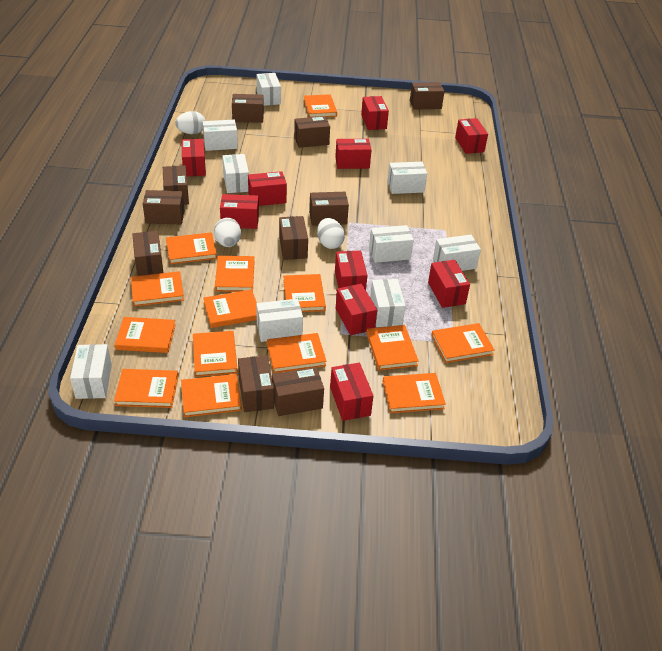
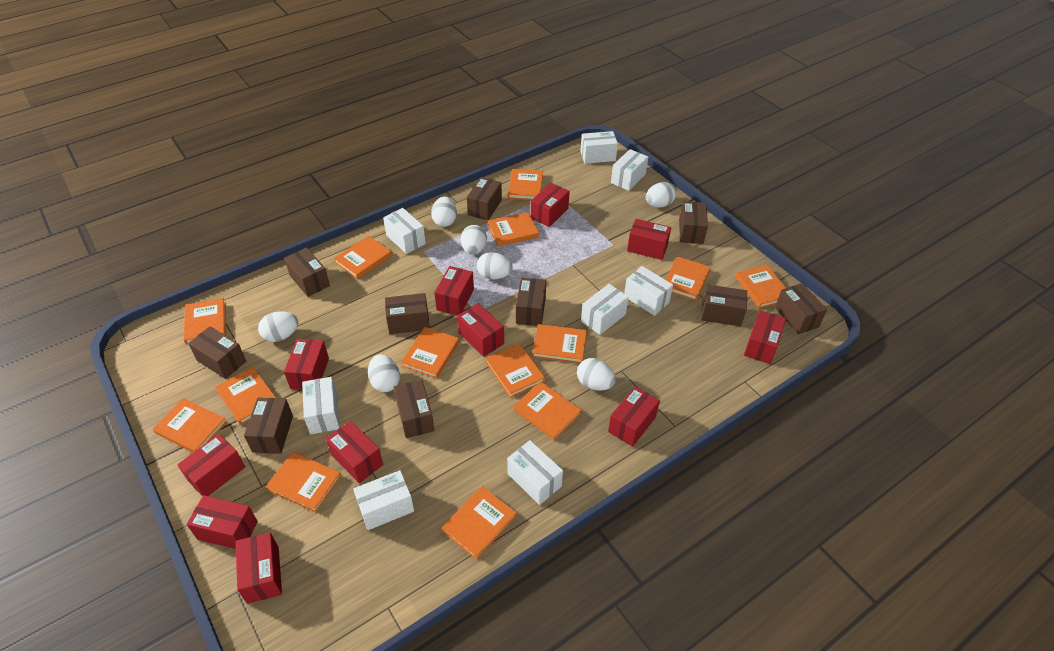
red box: [181,139,206,176] [220,194,259,229] [248,171,287,206] [330,363,373,421] [335,139,372,169] [335,251,367,290] [336,284,377,335] [361,96,389,130] [428,260,470,308] [455,118,488,154] = 10 -> [177,434,245,496] [187,495,258,549] [236,532,282,604] [284,339,329,390] [326,421,383,483] [434,266,474,315] [457,303,504,357] [531,183,570,227] [608,386,660,447] [627,219,671,260] [744,310,786,364] = 11
white box: [70,344,112,399] [203,120,238,151] [222,154,249,193] [256,299,303,342] [257,73,281,106] [369,225,414,263] [370,279,406,327] [387,162,427,194] [433,235,481,271] = 9 -> [302,377,340,434] [353,470,414,530] [383,208,426,254] [507,440,563,505] [580,131,618,164] [581,284,629,335] [611,149,648,191] [624,266,673,316] = 8
white egg: [175,111,205,134] [214,218,241,247] [317,218,345,249] = 3 -> [258,311,298,342] [368,354,400,392] [431,197,457,227] [461,225,487,255] [477,252,513,279] [577,358,616,391] [646,182,676,208] = 7

